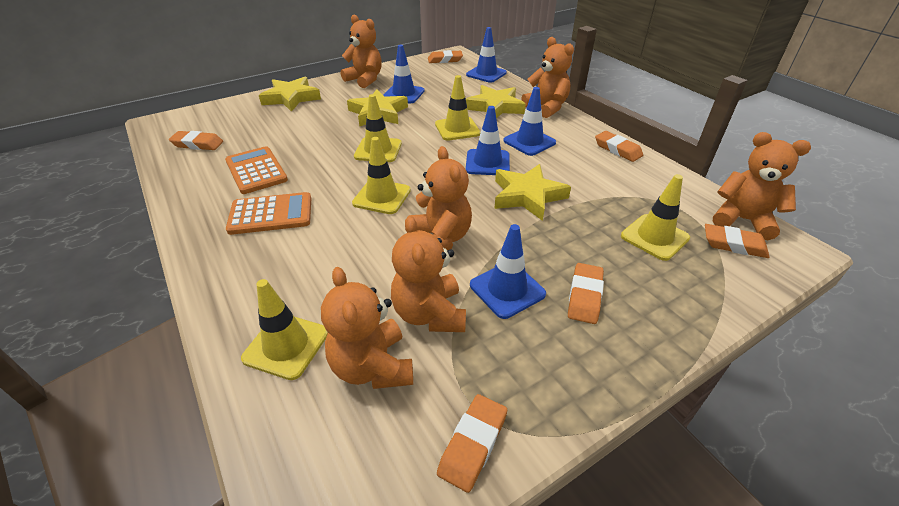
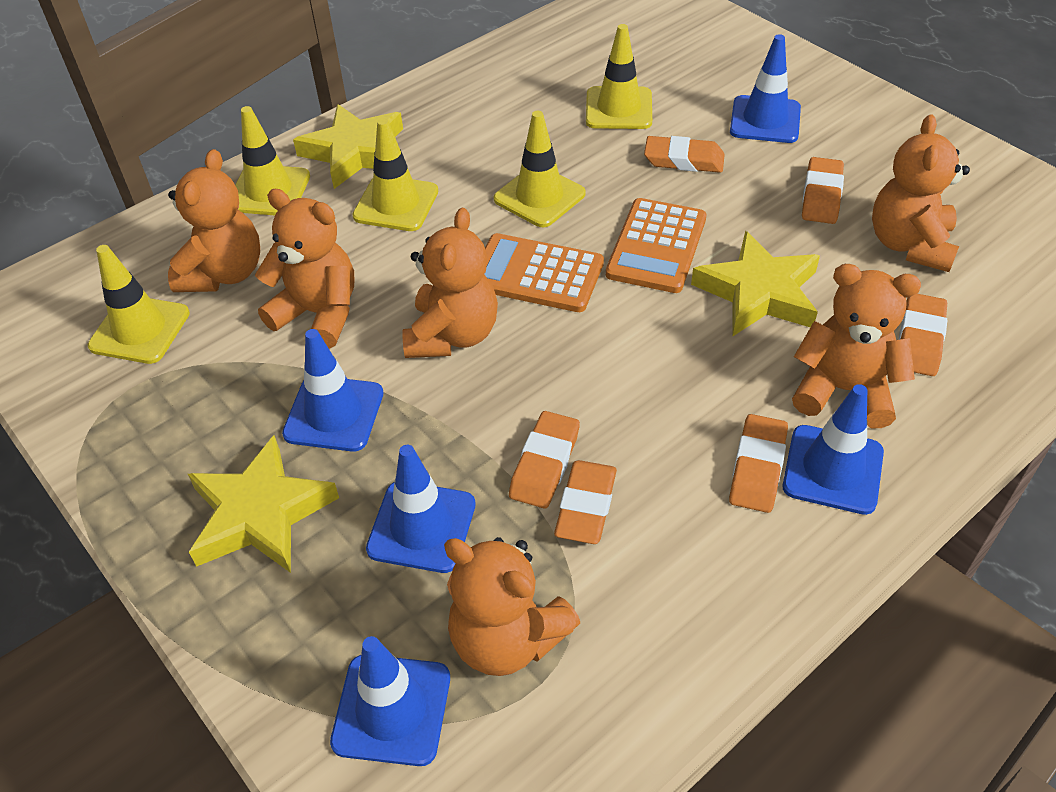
yellow star: [259,77,321,112] [347,89,408,127] [466,85,526,118] [494,164,571,221] = 4 -> [188,435,339,573] [293,104,403,189] [691,231,820,336] = 3

